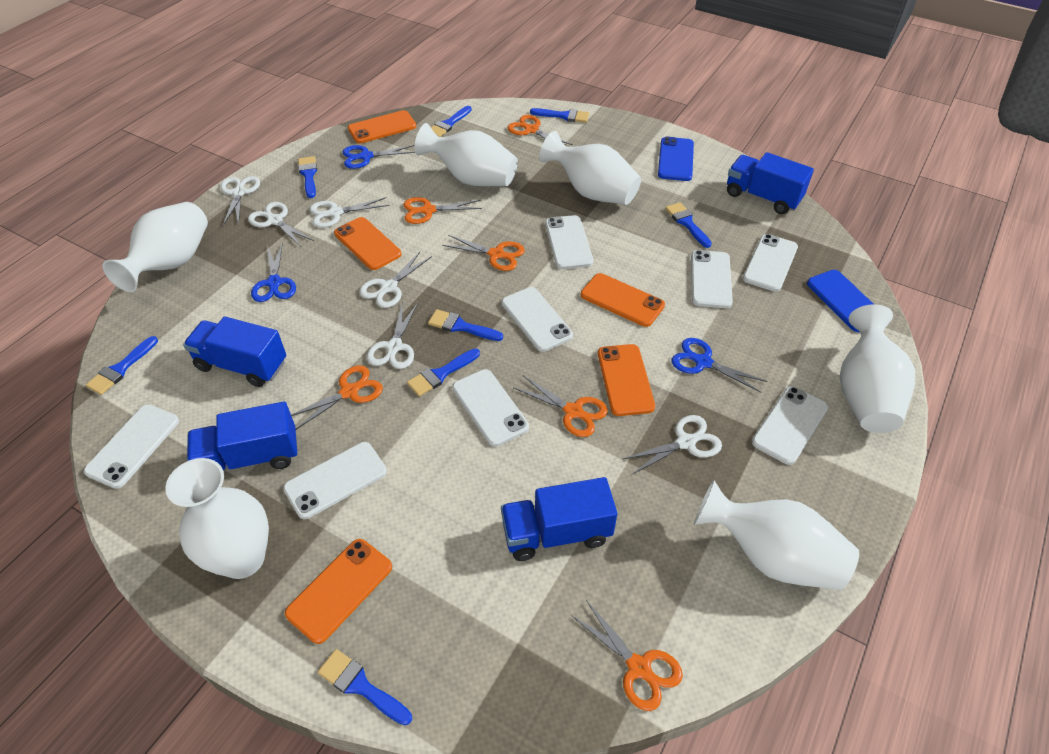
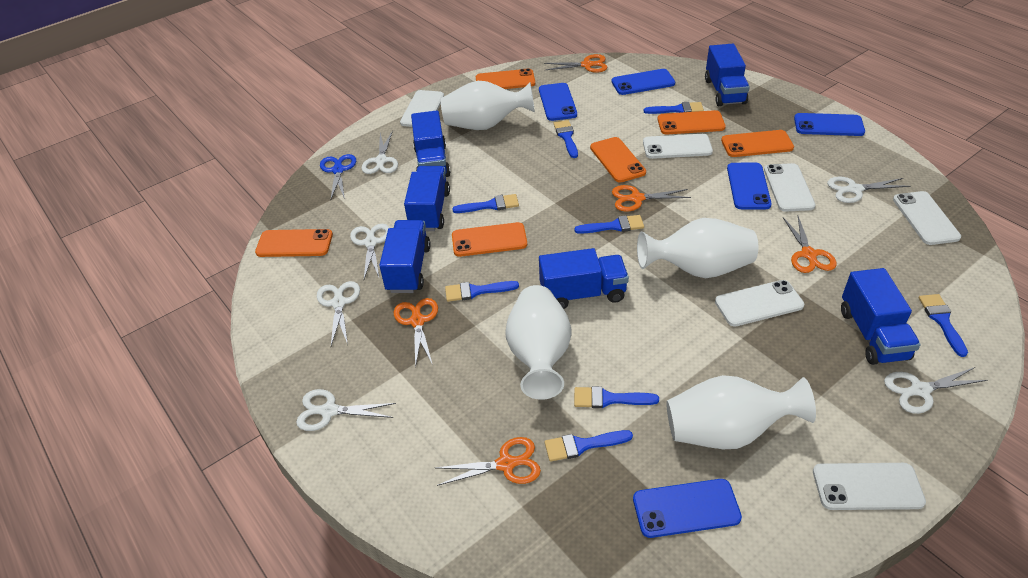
blue phone: [658,137,694,181] [807,270,873,332] = 2 -> [539,83,577,121] [611,69,675,95] [633,479,742,538] [727,163,772,209] [794,113,865,136] = 5
blue scissors: [251,242,296,302] [343,145,415,169] [671,338,767,393] = 3 -> [320,154,356,199] = 1
blue truck: [183,317,286,387] [187,402,298,470] [501,477,617,561] [727,152,814,214] = 4 -> [379,220,431,293] [404,166,450,231] [411,110,450,177] [539,248,629,309] [705,44,750,106] [841,268,921,365] = 6
orange phone: [285,539,392,644] [334,217,402,270] [348,110,416,144] [581,273,665,327] [598,344,655,416] = 5 -> [255,229,333,257] [452,222,527,257] [476,68,535,89] [590,137,646,183] [657,110,726,134] [721,130,794,157] = 6
orange scissors: [291,365,383,429] [403,197,482,224] [442,235,525,271] [507,115,573,145] [513,375,608,437] [571,600,683,711] = 6 -> [394,298,438,368] [435,437,541,486] [544,54,607,73] [612,185,691,212] [783,216,837,273] = 5
white phone: [84,404,179,489] [283,442,387,519] [452,369,529,447] [502,287,573,352] [545,215,593,269] [691,250,733,308] [743,234,798,292] [752,386,828,465] = 8 -> [400,90,444,127] [643,134,713,159] [715,280,804,327] [764,163,816,212] [813,463,926,510] [893,191,961,245] = 6
white vase: [103,202,208,292] [165,458,269,579] [414,123,518,186] [539,131,641,205] [694,480,859,590] [839,304,915,433] = 6 -> [441,81,535,130] [505,285,572,400] [637,218,758,278] [666,375,816,449] = 4

